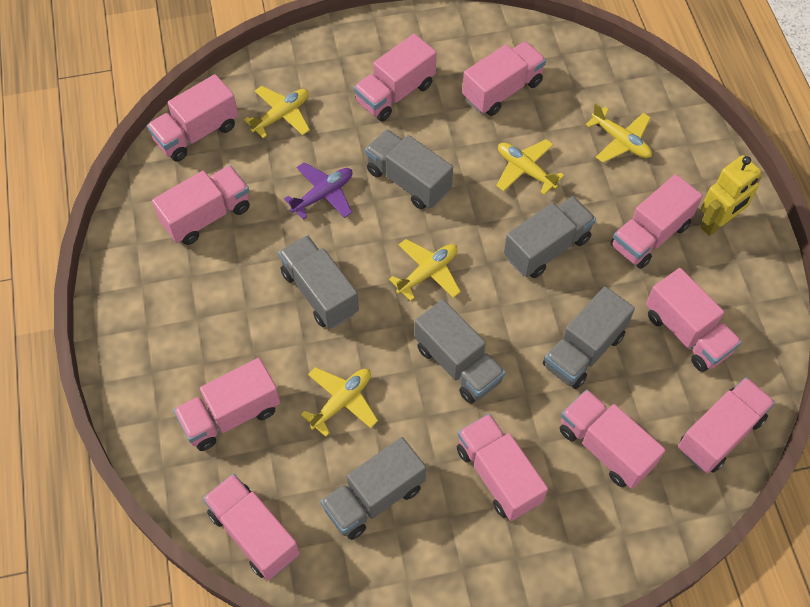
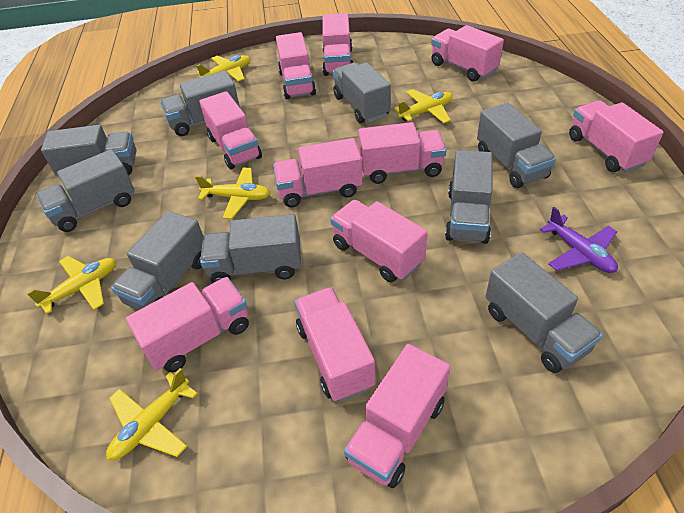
grey truck: [279,235,359,328] [321,437,426,540] [365,129,453,210] [415,299,505,404] [504,196,596,278] [543,286,635,389] = 6 -> [36,149,135,232] [41,125,136,176] [111,211,203,310] [160,71,240,136] [200,214,301,283] [333,62,391,123] [445,150,492,244] [477,103,556,188] [485,252,603,373] = 9
yellow robot: [701,155,762,236] = 1 -> none = 0

